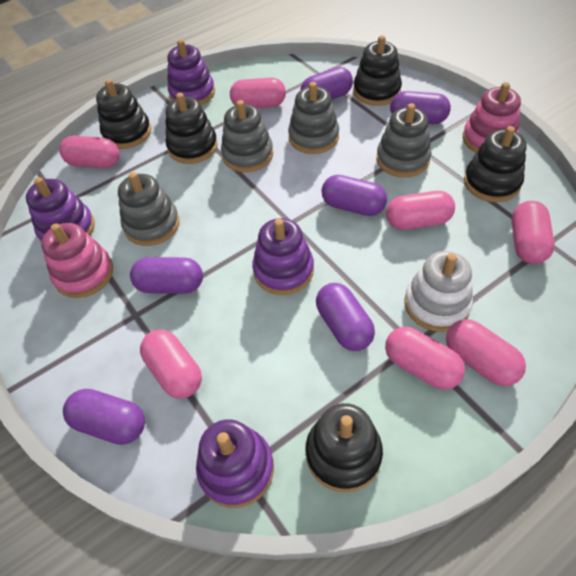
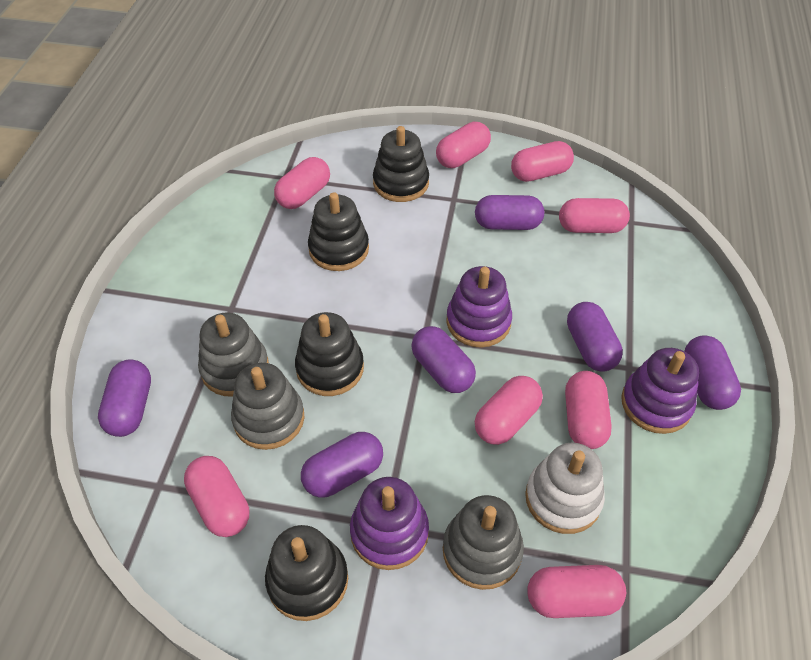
black stacking toy: [96,79,151,149] [165,93,218,164] [305,403,383,492] [353,35,402,106] [464,126,527,202] = 5 -> [265,525,348,621] [295,312,364,396] [308,192,369,271] [373,126,429,202] = 4
grey stacking toy: [118,172,180,246] [221,100,273,172] [288,82,339,154] [377,103,432,178] = 4 -> [198,313,269,397] [231,363,305,450] [443,495,524,590] = 3
pink capsule: [59,136,119,168] [140,330,202,399] [230,77,286,108] [385,327,465,390] [386,191,455,230] [446,319,526,386] [512,201,555,264] = 7 -> [184,456,249,537] [274,157,330,209] [436,122,491,168] [475,376,543,445] [511,141,574,182] [527,565,626,618] [559,198,630,233] [565,371,612,449] = 8
pink stacking toy: [41,223,113,298] [463,82,521,153] = 2 -> none = 0
purple stacking toy: [26,177,95,241] [167,39,215,105] [196,419,274,508] [252,218,314,295] = 4 -> [350,477,429,570] [446,266,512,348] [621,348,699,434] = 3

